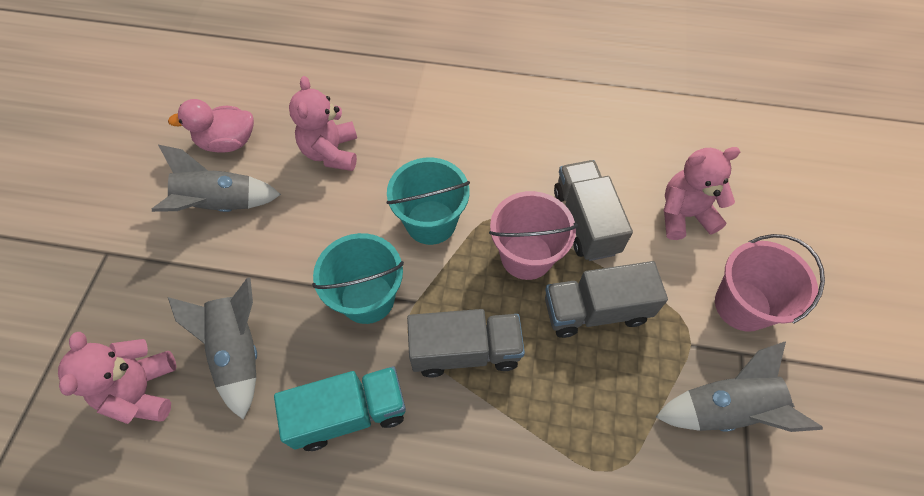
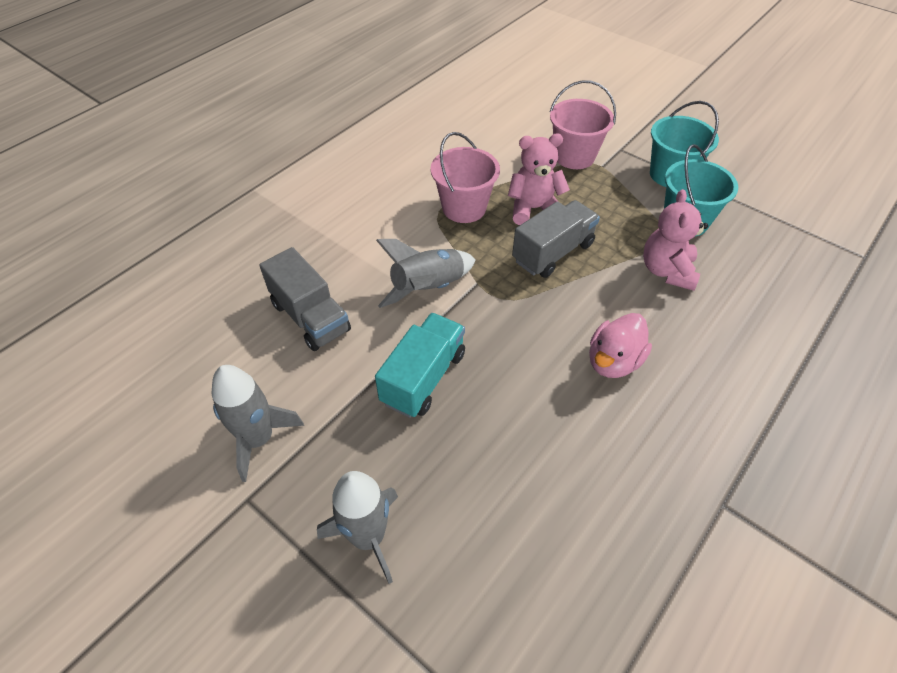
grey truck: [407,309,525,378] [545,261,668,338] [554,160,633,261] = 3 -> [259,247,351,351] [512,200,600,278] = 2
pink teddy bear: [58,332,177,424] [289,76,357,171] [664,147,740,240] = 3 -> [508,134,570,225] [643,189,708,291] = 2

